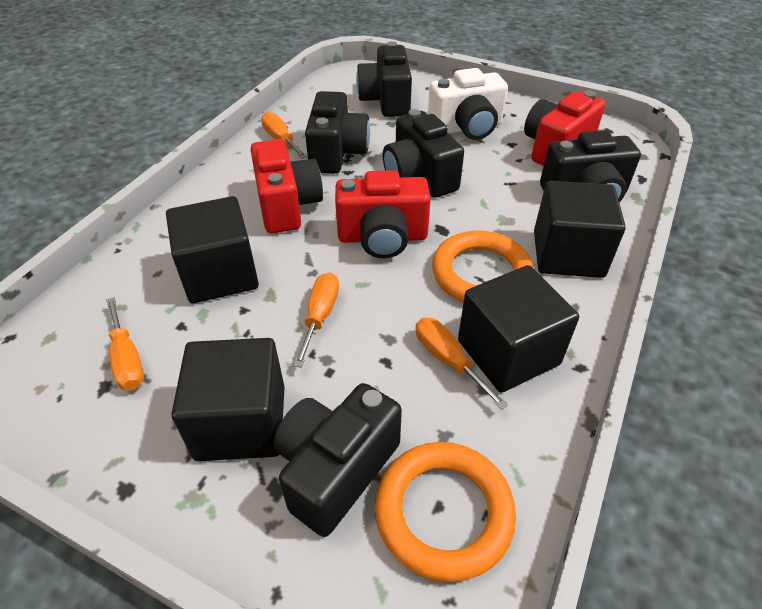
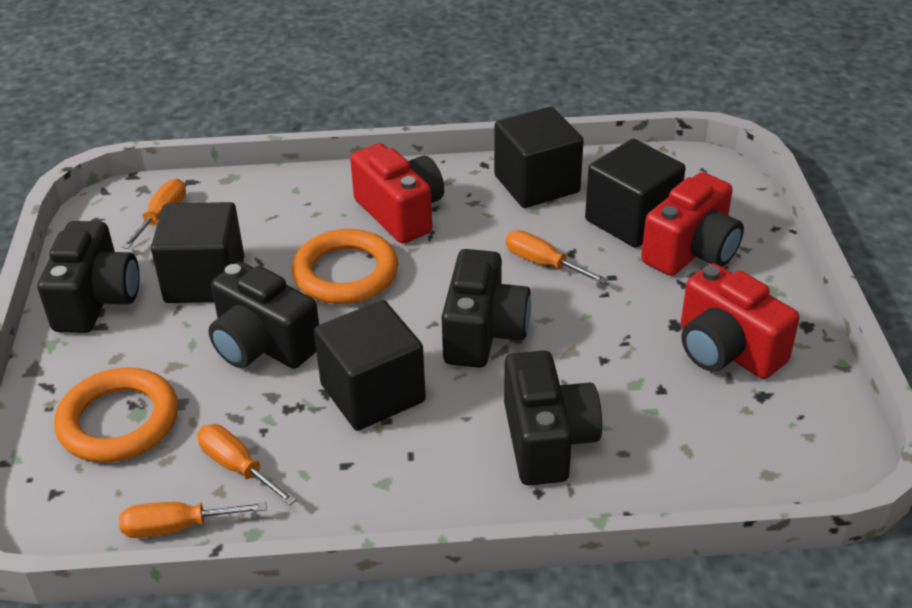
black camera: [274,383,402,537] [305,91,370,174] [356,41,412,117] [383,109,464,198] [540,130,641,202] = 5 -> [37,221,140,333] [208,262,319,369] [442,249,531,368] [504,350,602,485] = 4
white camera: [428,68,508,140] = 1 -> none = 0

